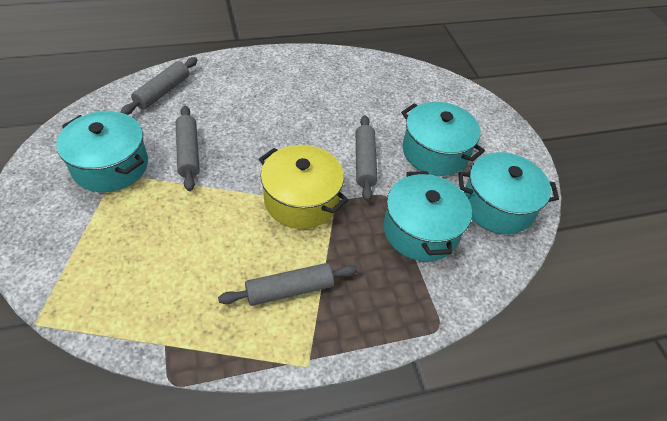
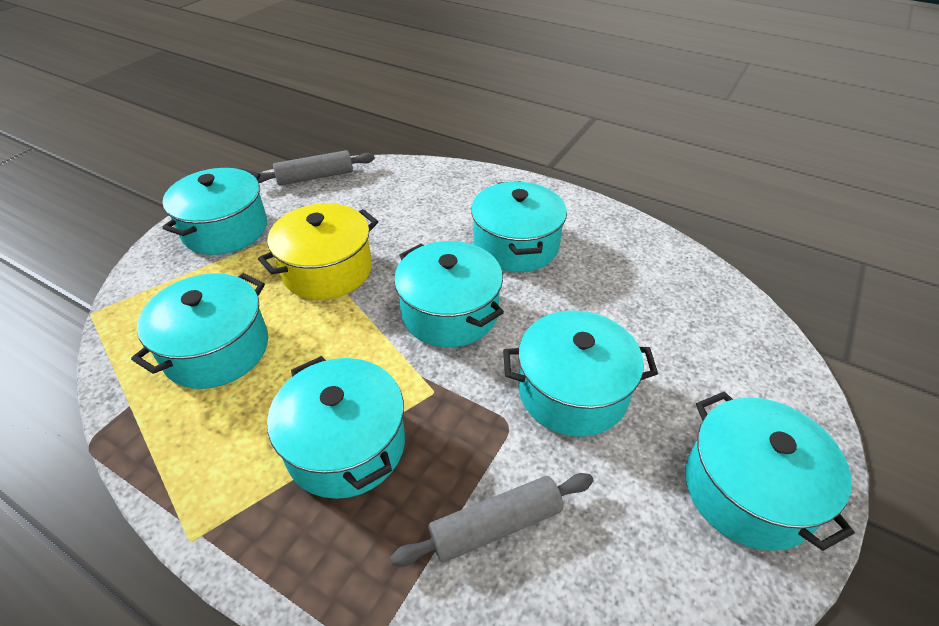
grey rolling pin: [121,57,198,115] [176,106,200,191] [218,263,358,306] [356,115,377,201] = 4 -> [257,150,375,185] [390,473,594,567] = 2
turquoise pot: [56,111,148,192] [384,171,472,262] [401,102,485,176] [458,152,559,234] = 4 -> [131,273,268,389] [162,168,267,255] [267,356,405,499] [394,241,504,347] [471,181,567,272] [503,310,658,437] [685,391,854,551] = 7

